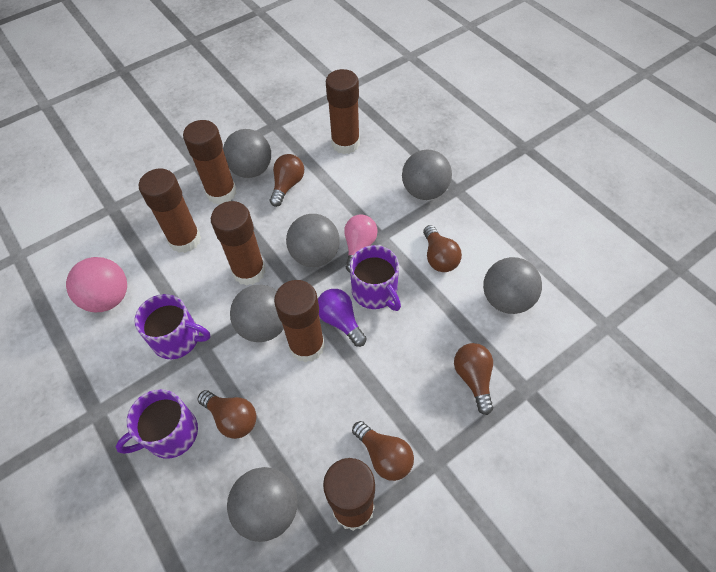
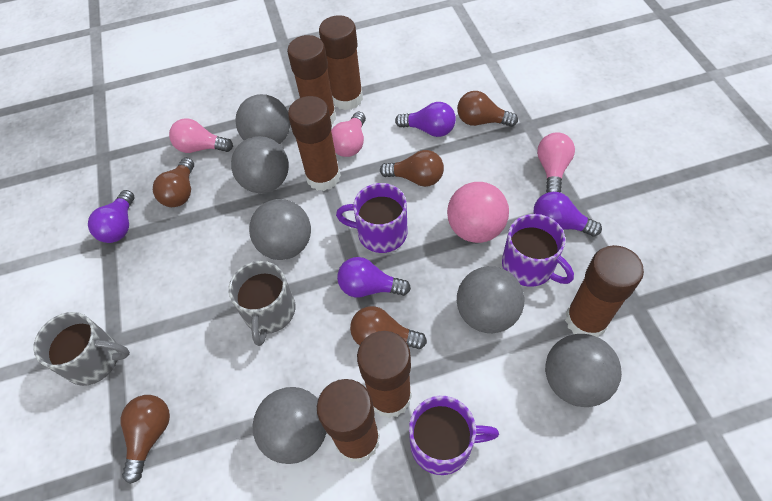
grey mug: none = 0 -> [33,312,130,386] [228,261,296,346] = 2
pink light bulb: [344,215,378,273] = 1 -> [169,118,233,153] [331,112,366,157] [537,132,575,193] = 3
purple light bulb: [318,289,367,347] = 1 -> [88,190,134,243] [337,257,411,297] [395,102,456,137] [533,192,602,237] = 4

